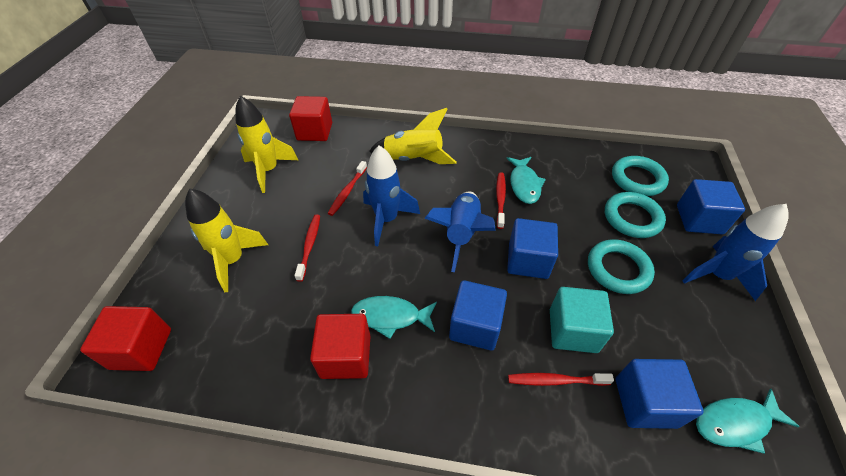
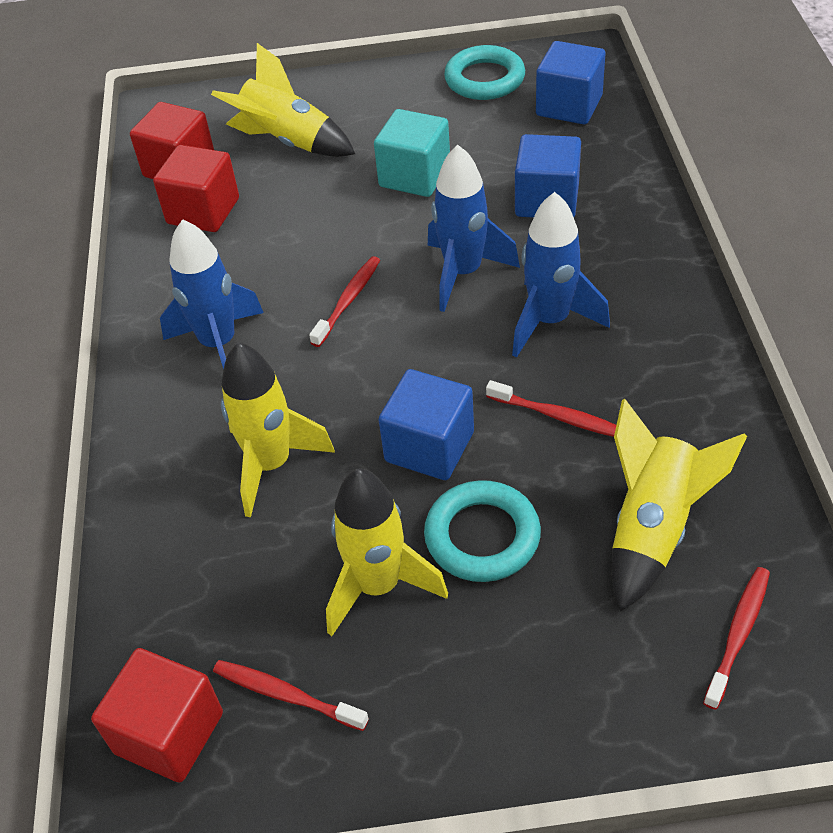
blue cube: [449,280,507,351] [507,218,558,279] [616,359,704,429] [677,179,745,234] = 4 -> [379,369,474,480] [515,134,581,218] [536,41,605,124] = 3
turquoise fish: [351,296,437,339] [507,157,546,204] [696,389,800,454] = 3 -> none = 0
turquoise ring: [588,239,655,294] [605,192,666,238] [612,156,669,196] = 3 -> [424,480,541,582] [444,45,525,100] = 2
yellow rocket: [185,188,268,292] [235,96,298,193] [369,108,457,164] = 3 -> [211,43,355,157] [221,342,335,517] [326,469,448,636] [612,399,747,612] = 4

